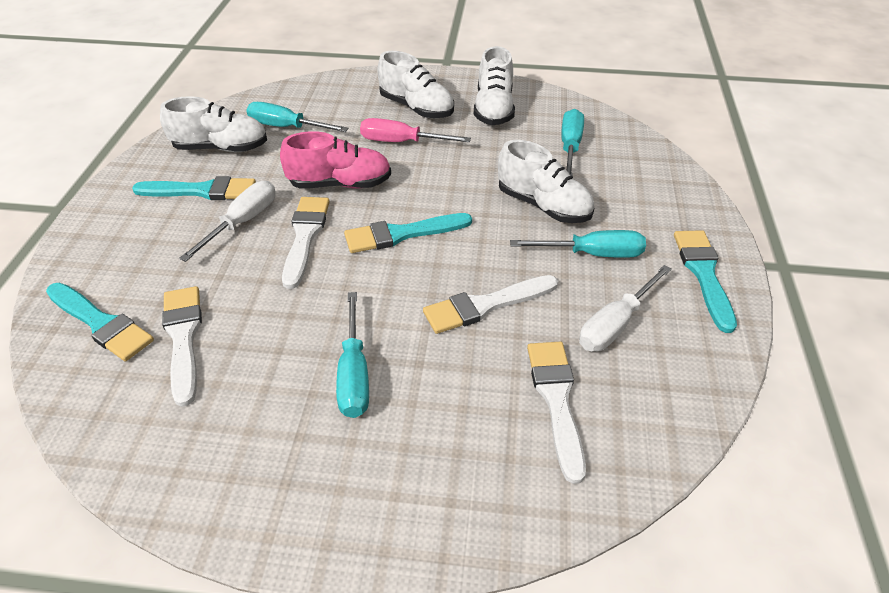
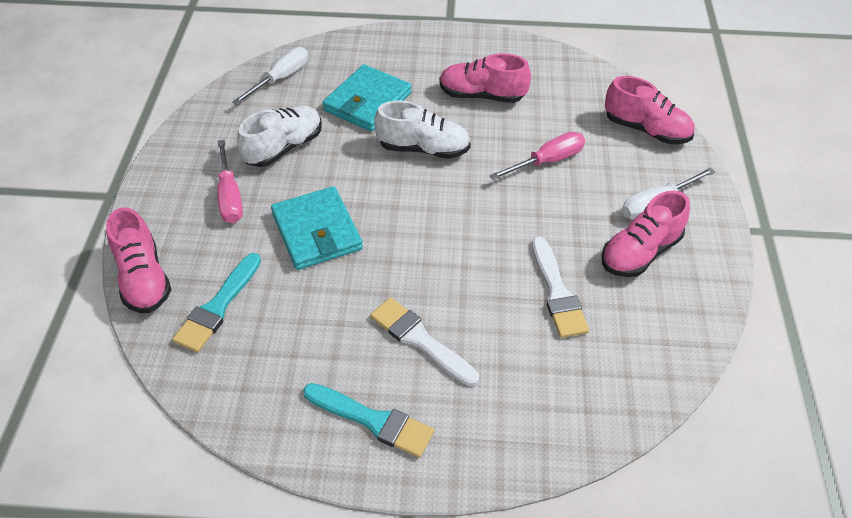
pink screwdriver: [360,118,471,142] = 1 -> [217,140,243,223] [489,132,585,180] = 2
pink shoe: [280,131,391,188] = 1 -> [106,207,171,313] [439,53,531,103] [601,190,690,277] [605,76,695,144] = 4
turquoise brush: [46,283,154,361] [132,176,256,200] [344,213,472,253] [674,230,737,333] = 4 -> [172,253,261,352] [303,383,434,458] = 2
turquoise screwdriver: [246,102,349,132] [336,292,369,418] [510,230,646,258] [561,109,584,175] = 4 -> none = 0
turquoise wallet: none = 0 -> [271,186,363,270] [322,64,412,132] = 2
white brush: [162,286,202,407] [282,197,330,289] [423,275,558,334] [527,342,586,484] = 4 -> [370,297,479,386] [532,237,589,338] = 2
white shoe: [160,96,267,152] [377,51,454,119] [474,46,515,125] [498,140,594,223] = 4 -> [237,106,322,167] [374,100,471,159] = 2

